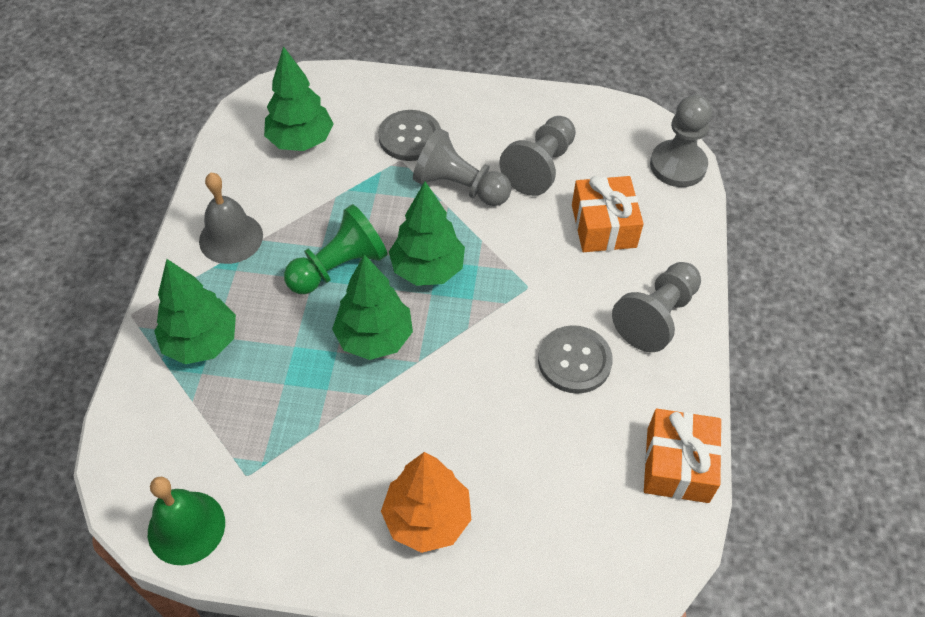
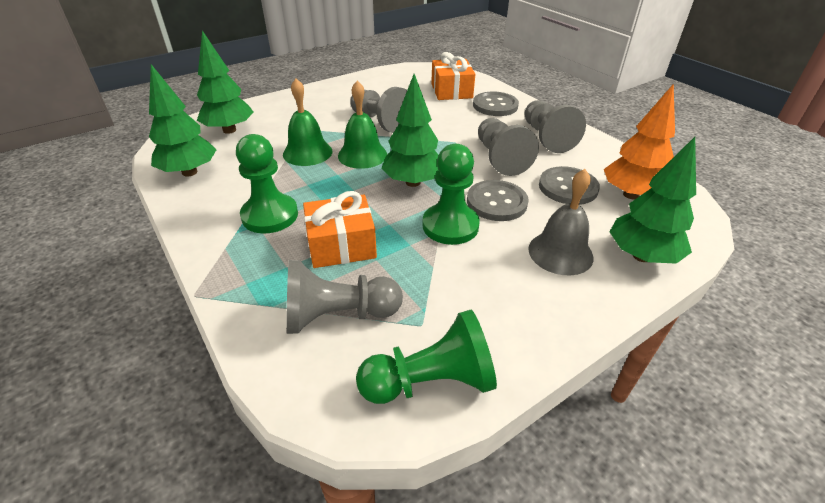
green bell: [148,477,225,565] = 1 -> [283,79,332,166] [338,81,387,169] = 2
green pawn: [284,204,388,294] = 1 -> [236,134,298,234] [356,310,497,404] [422,144,480,245] = 3
grey button: [378,110,441,161] [538,325,613,394] = 2 -> [467,180,529,221] [473,92,519,116] [539,166,600,205] = 3

